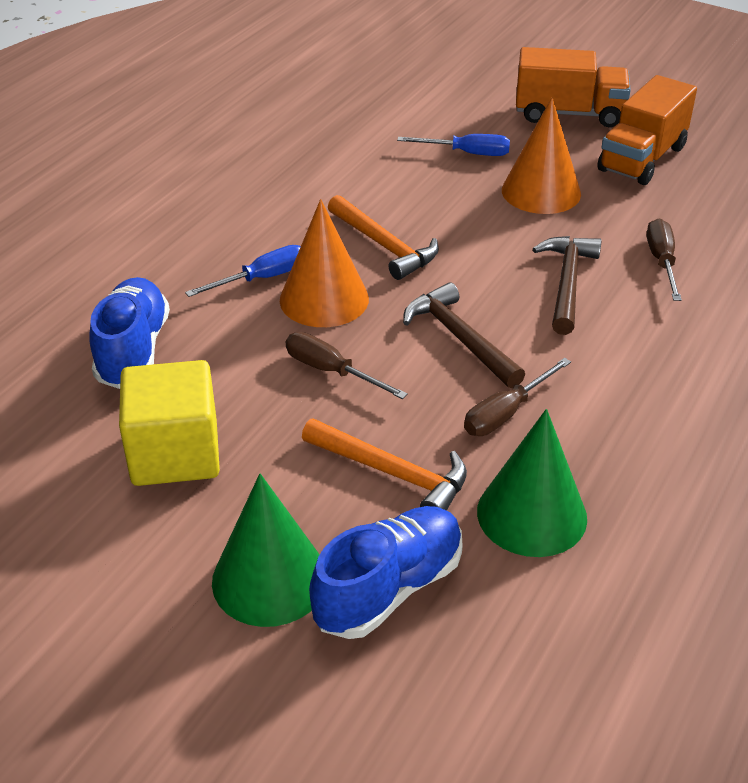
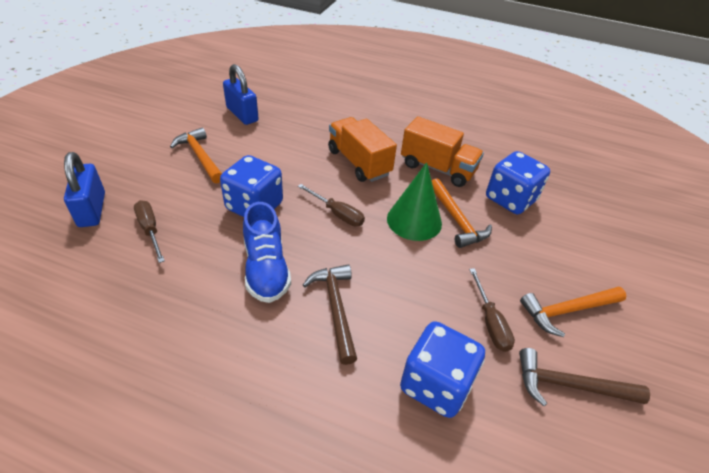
blue dice: none = 0 -> [220,155,283,217] [400,321,485,418] [486,151,550,214] = 3
blue padlock: none = 0 -> [64,152,105,227] [223,64,259,125] = 2
blue screwdriver: [185,245,301,297] [397,134,510,156] = 2 -> none = 0
blue shoe: [89,277,170,389] [309,506,463,639] = 2 -> [243,202,291,303] = 1
green cone: [212,474,320,627] [477,409,587,557] = 2 -> [387,162,442,241] = 1
orange cone: [280,199,369,327] [502,97,581,214] = 2 -> none = 0
orange hammer: [302,418,467,511] [328,195,439,280] = 2 -> [170,127,222,183] [432,178,492,248] [520,287,626,337] = 3
yellow cube: [119,360,220,486] = 1 -> none = 0

